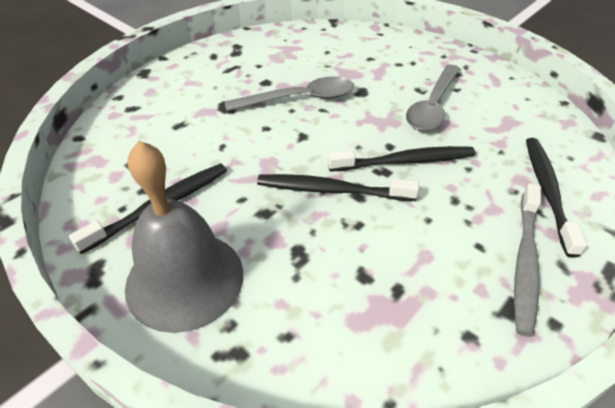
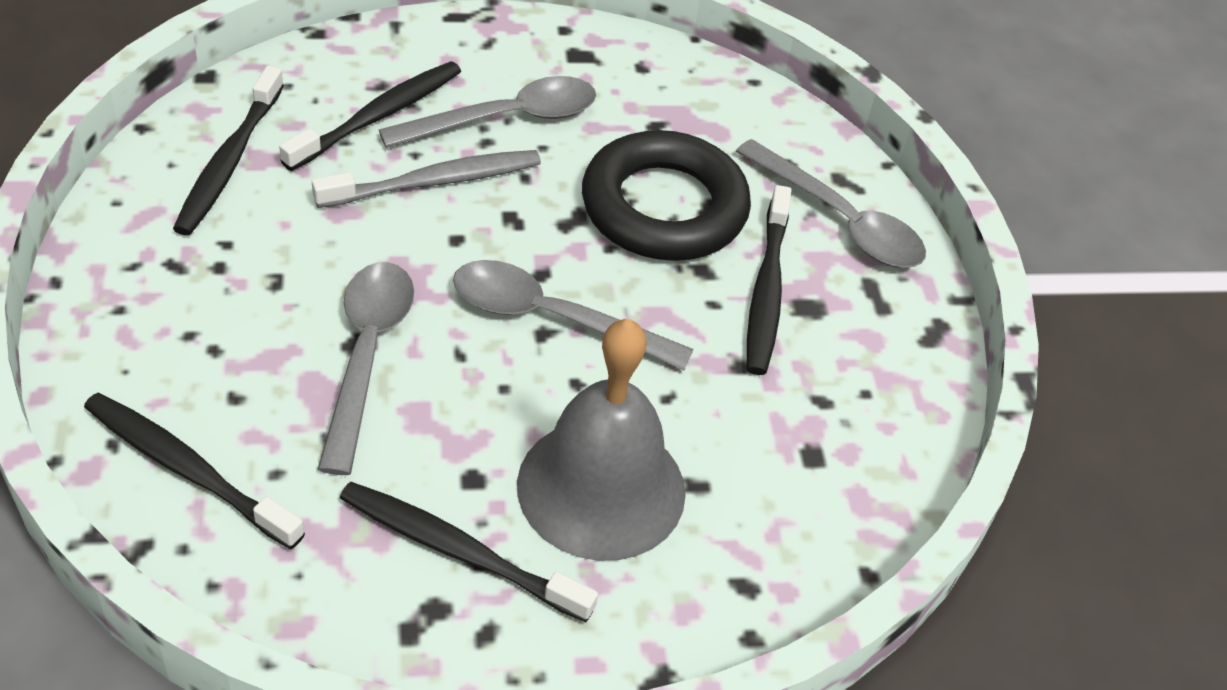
black ring: none = 0 -> [582,130,751,261] = 1
black toothbrush: [69,164,227,254] [257,174,419,201] [328,146,476,171] [526,138,587,258] = 4 -> [84,393,305,549] [173,66,284,236] [279,61,461,171] [340,482,598,622] [747,185,792,375] = 5
grey spoon: [224,76,354,111] [406,65,460,131] = 2 -> [317,262,414,475] [379,76,596,148] [453,260,693,370] [736,139,926,268] = 4

